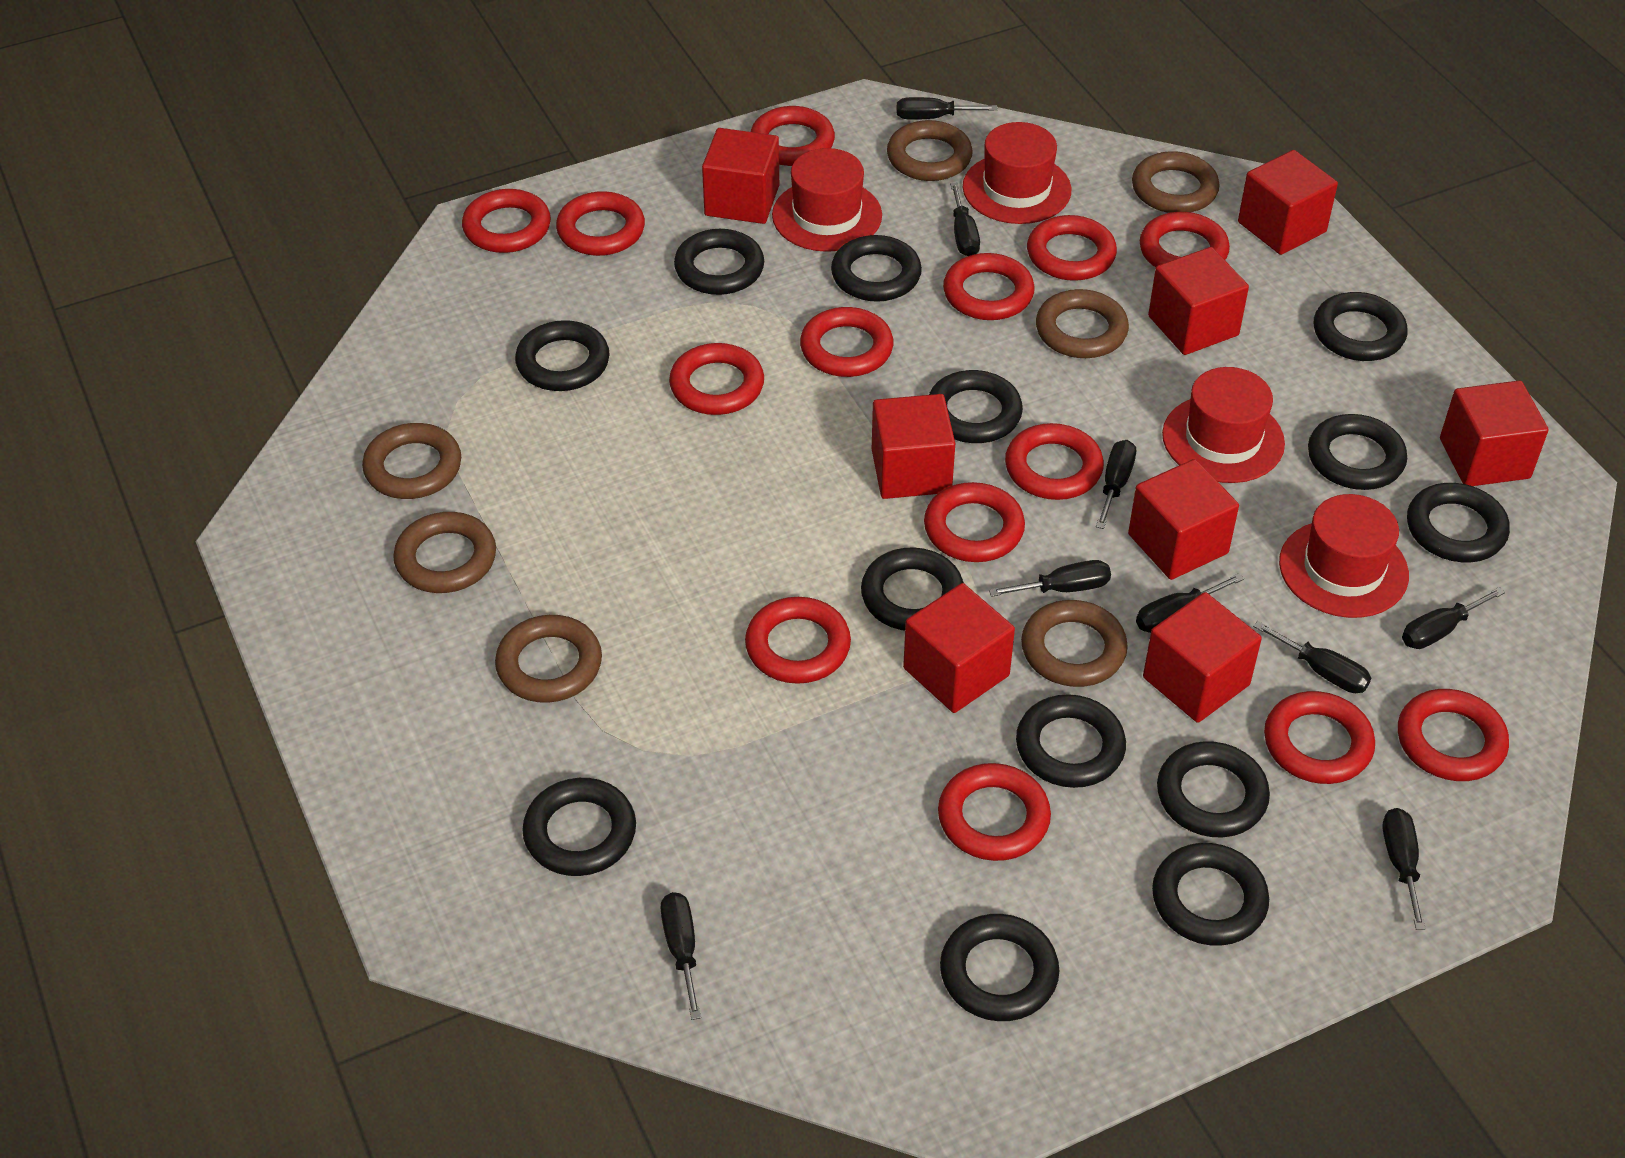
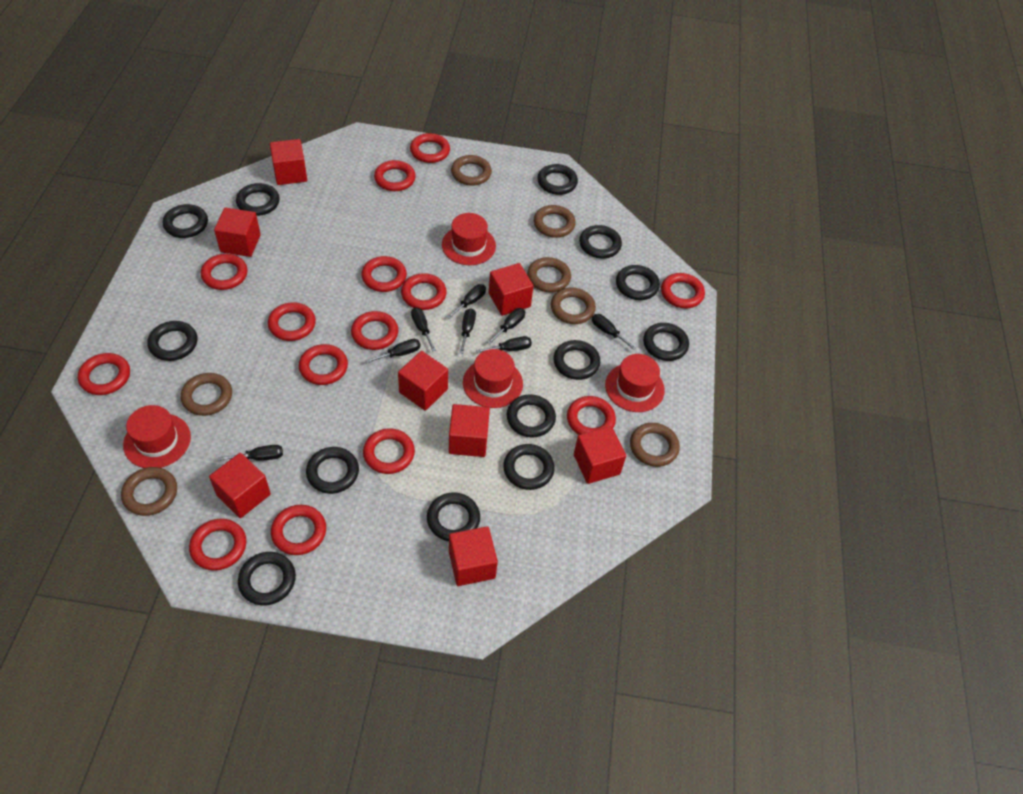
black screwdriver: [661,892,701,1020] [897,97,998,120] [950,183,980,256] [989,560,1111,597] [1096,440,1136,529] [1136,573,1244,633] [1253,621,1371,693] [1383,808,1426,930] [1402,587,1505,649] = 9 -> [218,445,283,461] [365,339,421,363] [411,307,436,352] [447,284,486,319] [459,308,476,354] [476,336,532,353] [487,308,525,344] [592,314,636,350] = 8

